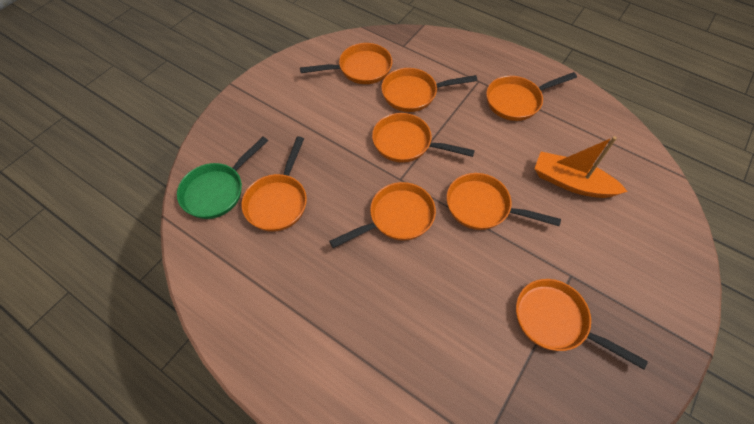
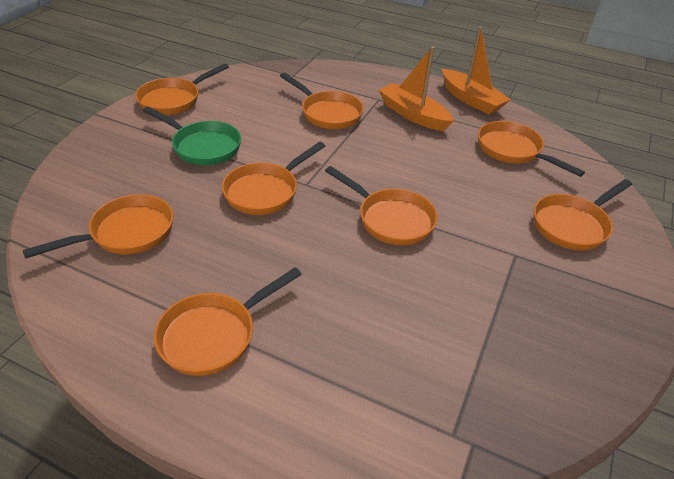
orange boat: [534,136,628,198] = 1 -> [379,47,454,131] [442,27,511,115] = 2

